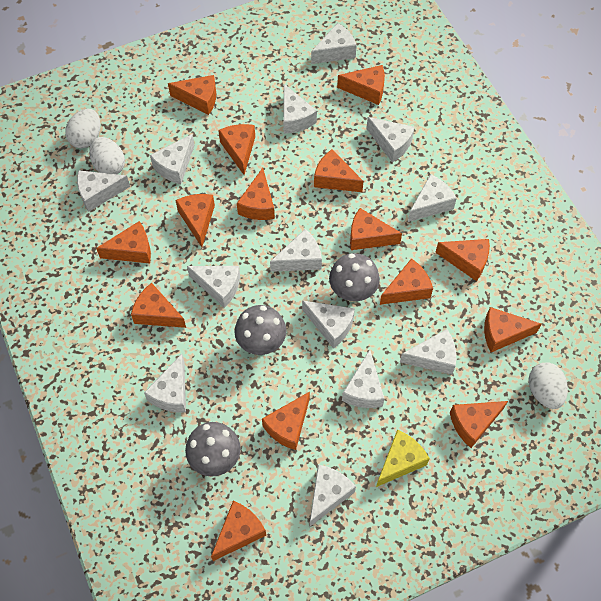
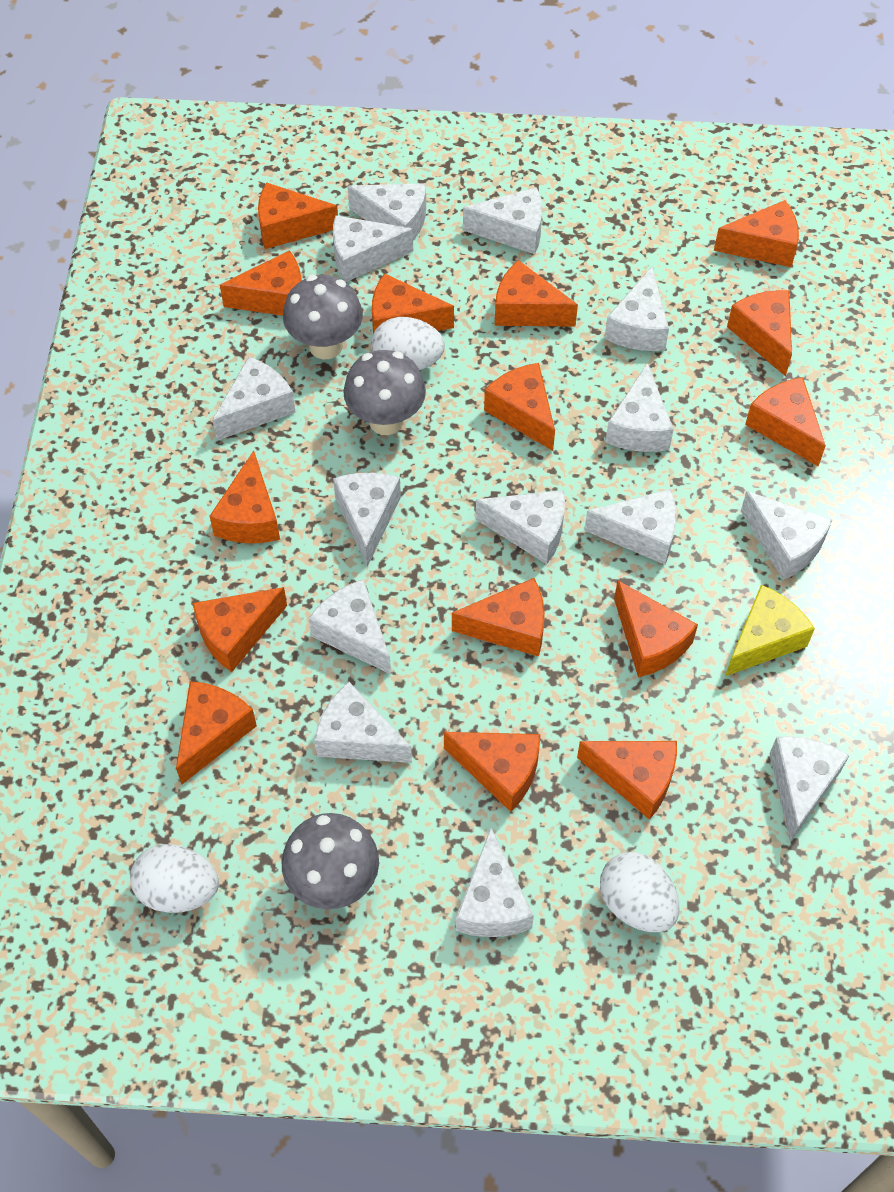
white cheese: [77,170,130,212] [144,354,186,412] [150,134,195,184] [187,266,240,308] [270,229,322,272] [283,84,317,134] [302,300,355,349] [310,465,356,526] [311,23,357,64] [342,350,384,408] [366,117,415,162] [400,329,456,375] [408,174,457,222] = 13 -> [212,356,296,441] [308,579,391,674] [314,682,412,763] [333,215,413,282] [333,473,401,567] [348,183,426,241] [456,828,534,937] [463,187,542,254] [476,490,565,564] [584,489,677,565] [604,267,669,351] [605,363,674,452] [741,491,832,580] [769,736,850,842] = 14

